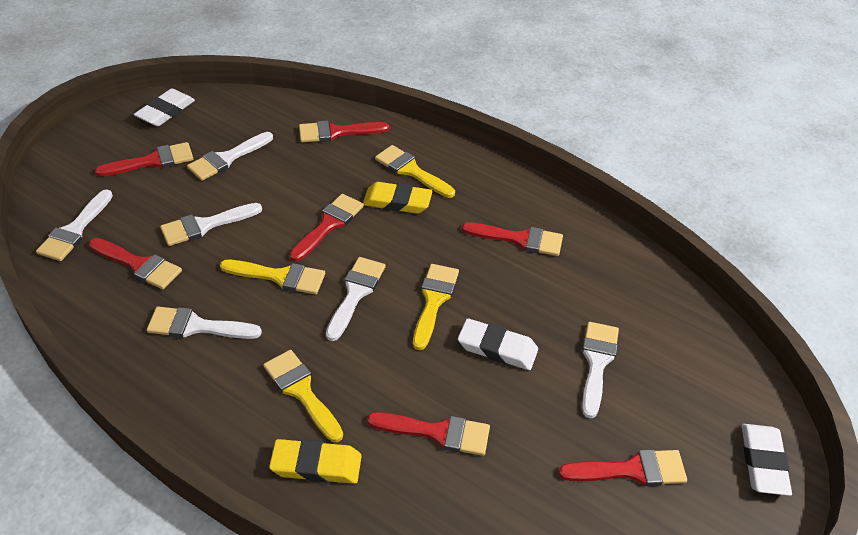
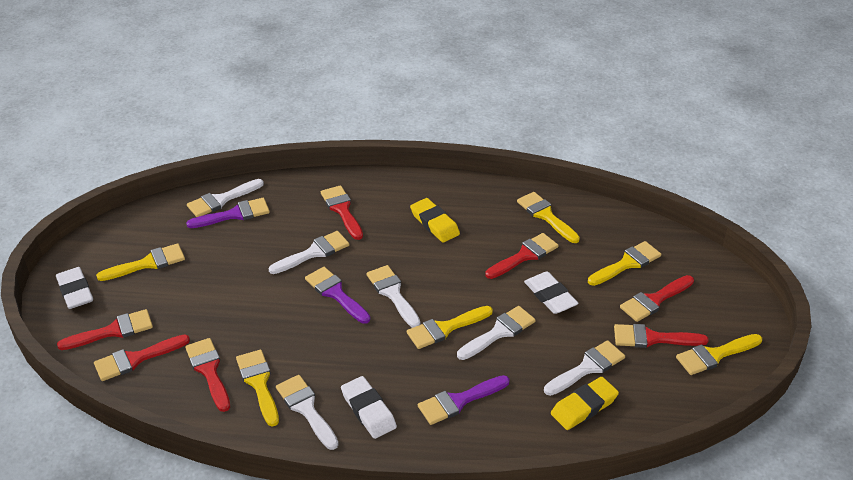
purple brush: none = 0 -> [186,198,270,228] [305,267,370,324] [418,375,510,425] = 3
yellow brush: [220,260,325,295] [263,350,343,442] [375,145,455,198] [413,264,459,350] = 4 -> [96,243,185,281] [236,350,279,427] [407,306,493,349] [517,192,580,243] [588,241,661,286] [676,334,762,375] = 6

